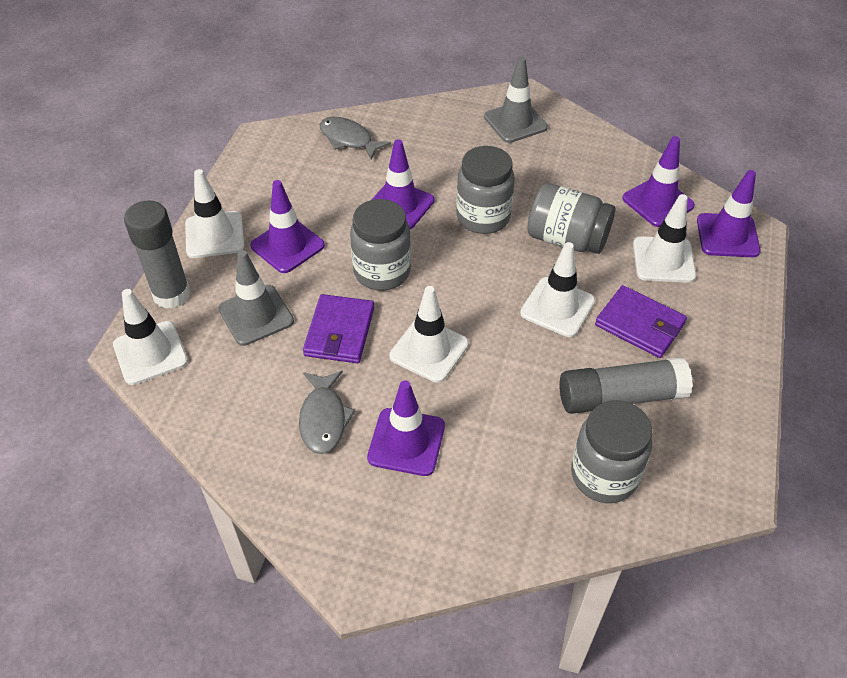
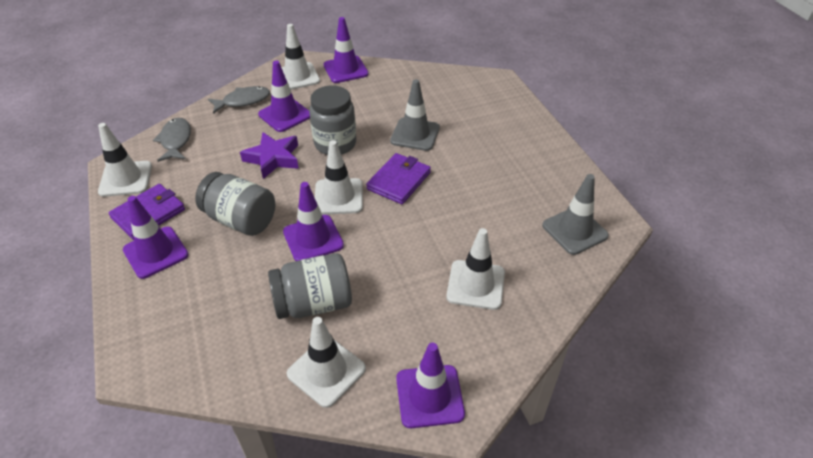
grey glue stick: [124,200,191,309] [559,357,693,414] = 2 -> none = 0
grey jar: [350,199,411,291] [456,146,515,234] [527,183,615,254] [571,400,652,503] = 4 -> [195,172,275,236] [268,253,352,319] [309,86,356,155] = 3
purple star: none = 0 -> [240,132,299,179] = 1

